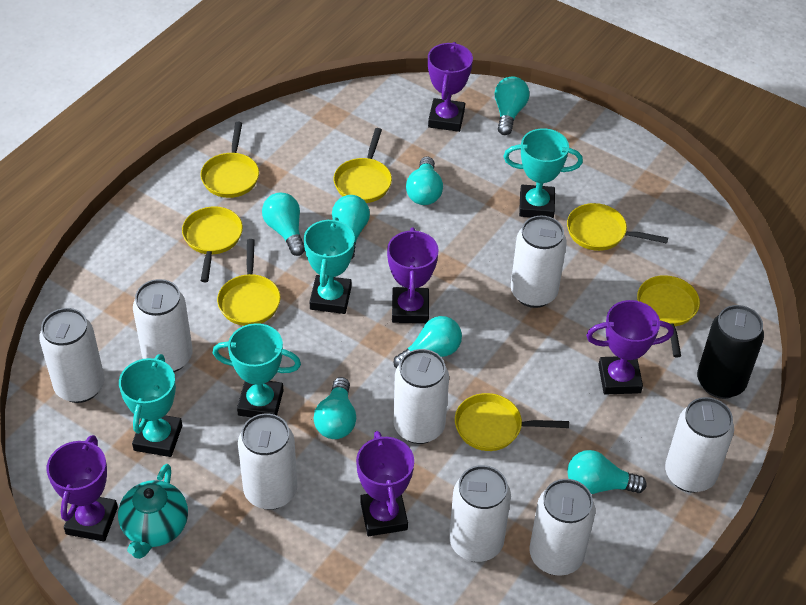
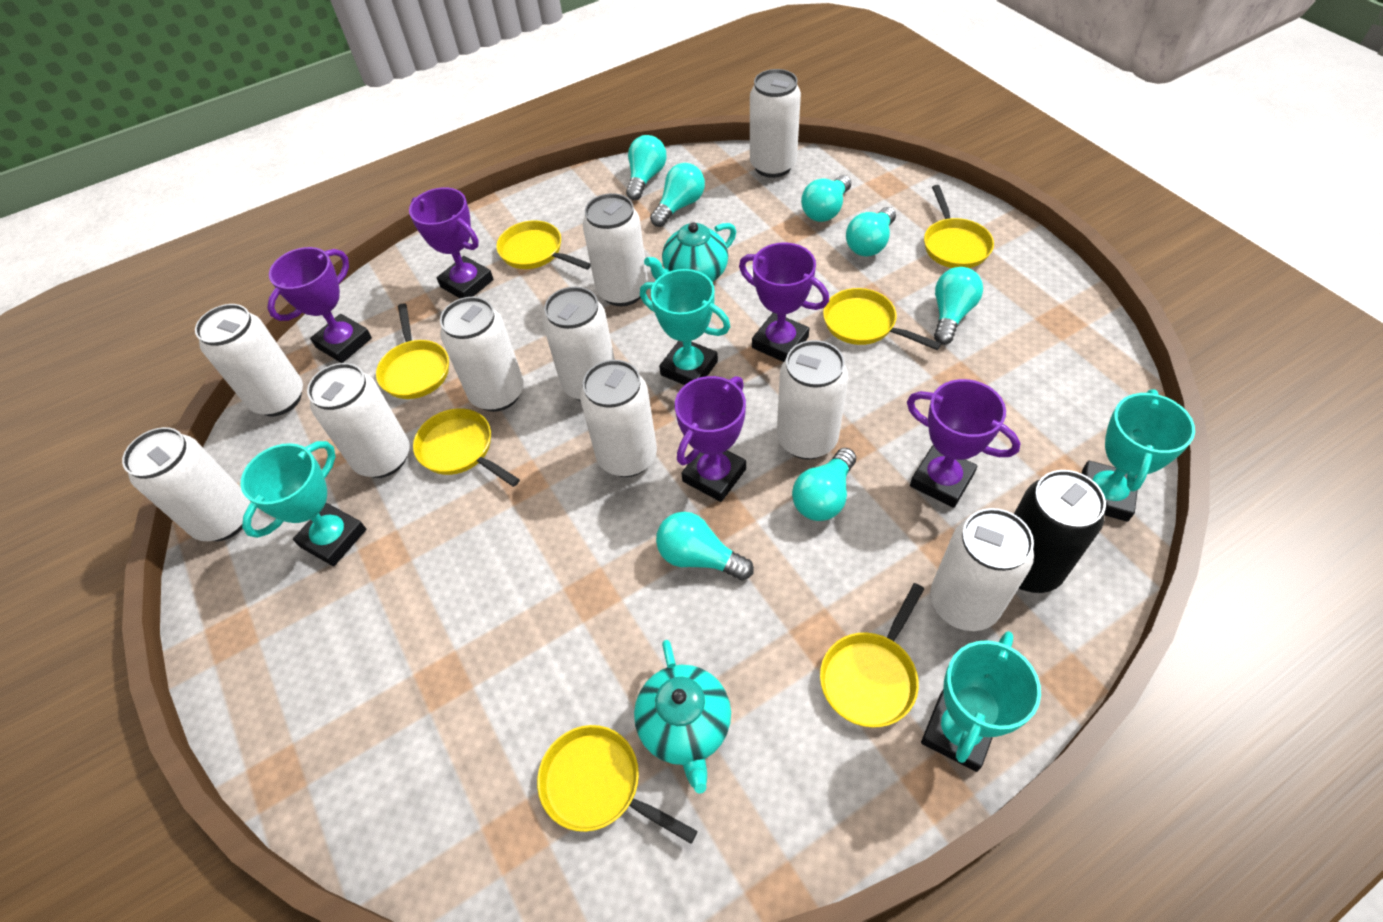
turquoise teapot: [118,464,188,559] = 1 -> [634,640,731,794] [644,222,736,282] = 2
white can: [39,308,104,403] [133,279,193,372] [238,413,297,510] [393,349,449,444] [449,465,511,562] [511,216,567,308] [530,479,596,576] [665,397,734,493] = 8 -> [122,427,250,541] [195,304,303,416] [307,363,410,478] [440,297,524,412] [543,287,615,401] [580,360,657,477] [583,193,648,306] [750,69,801,178] [777,340,848,460] [930,508,1034,631] = 10

